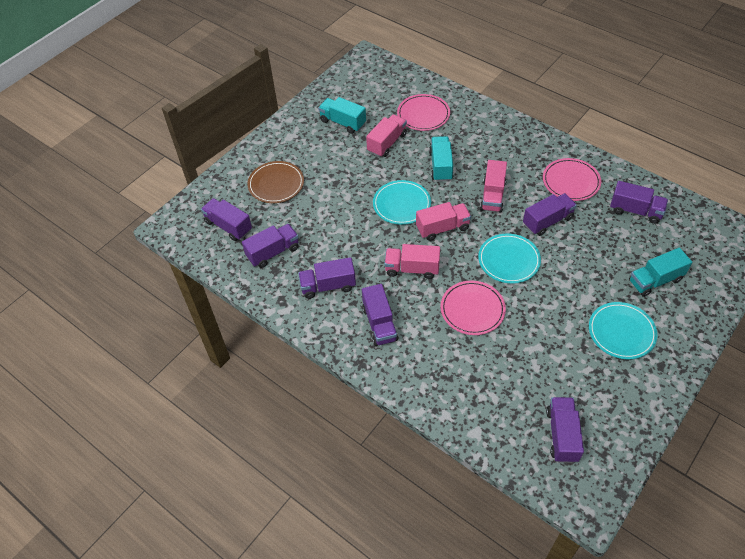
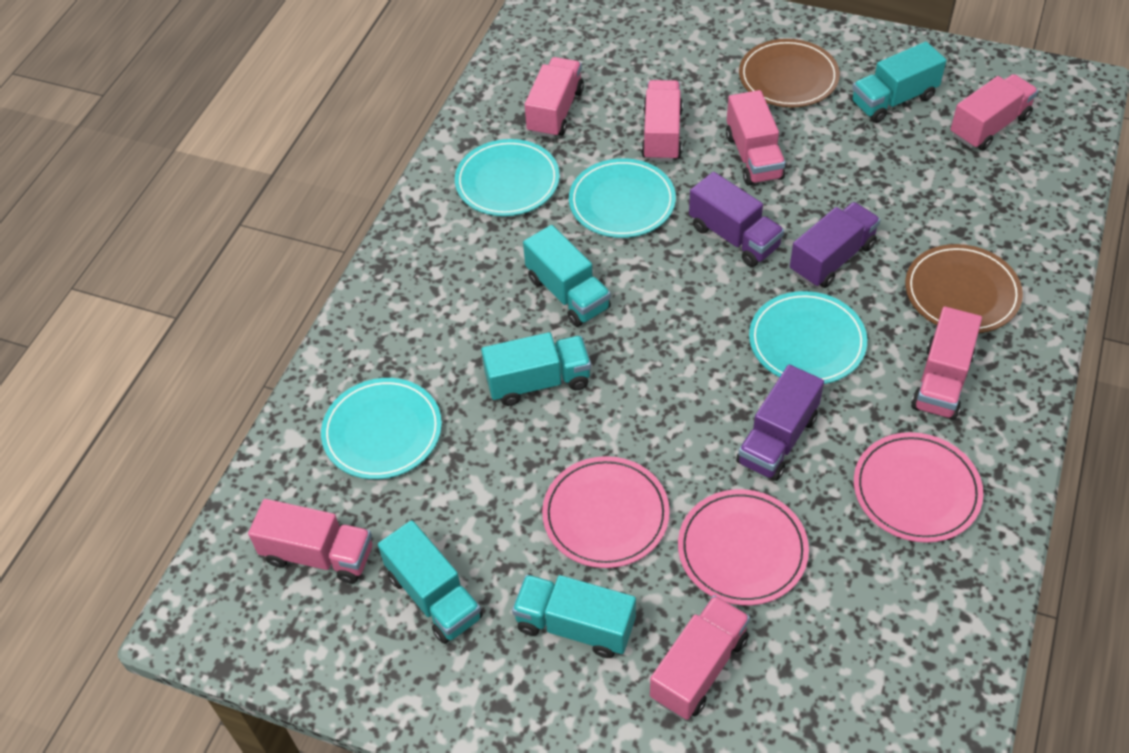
brown plate: [247,161,304,203] = 1 -> [739,39,840,107] [905,244,1023,333] = 2
pink truck: [366,114,407,157] [384,244,440,279] [416,202,471,241] [480,160,507,213] = 4 -> [248,499,372,584] [525,57,584,138] [641,80,683,162] [650,595,750,720] [726,90,786,186] [911,306,982,420] [950,74,1038,150] = 7
purple truck: [201,198,252,241] [242,224,299,268] [298,257,356,299] [362,284,398,346] [523,193,577,236] [546,397,584,463] [610,181,668,224] = 7 -> [689,172,784,267] [736,365,824,481] [790,202,881,288] = 3
turquoise plate: [373,180,431,225] [478,233,541,284] [589,302,657,359] = 3 -> [321,378,442,479] [455,139,560,216] [569,158,676,238] [749,291,867,384] = 4
turquoise truck: [318,97,366,134] [429,136,454,182] [629,248,692,297] = 3 -> [378,520,483,644] [481,332,591,406] [512,575,636,658] [523,225,611,327] [852,42,946,123] = 5

